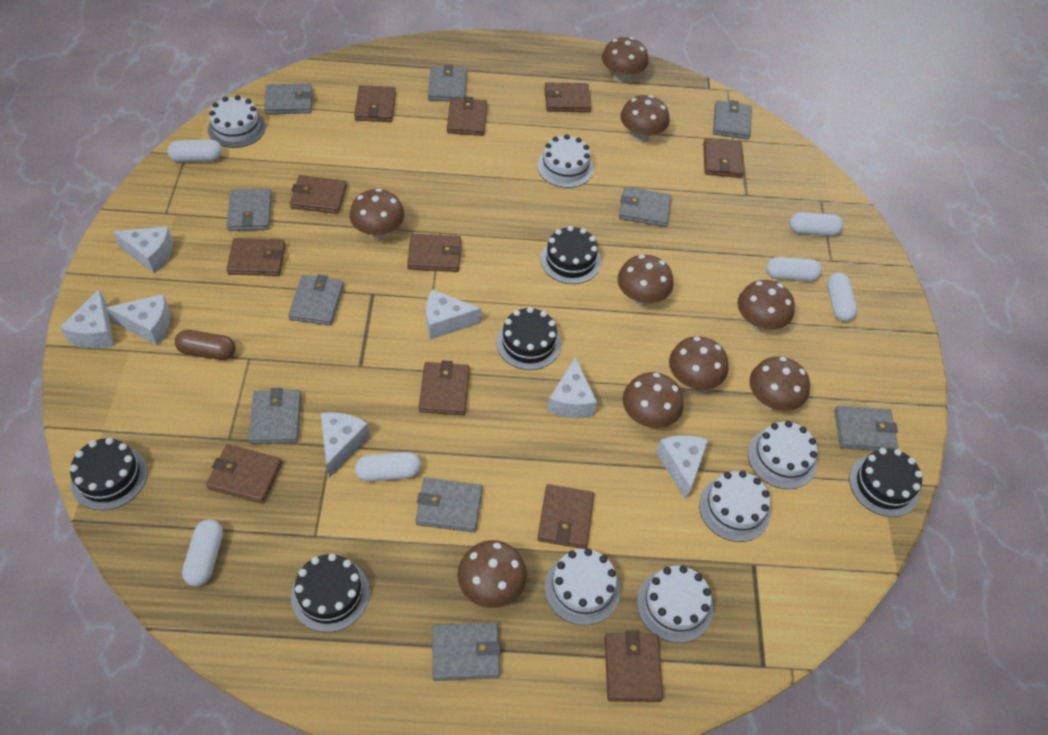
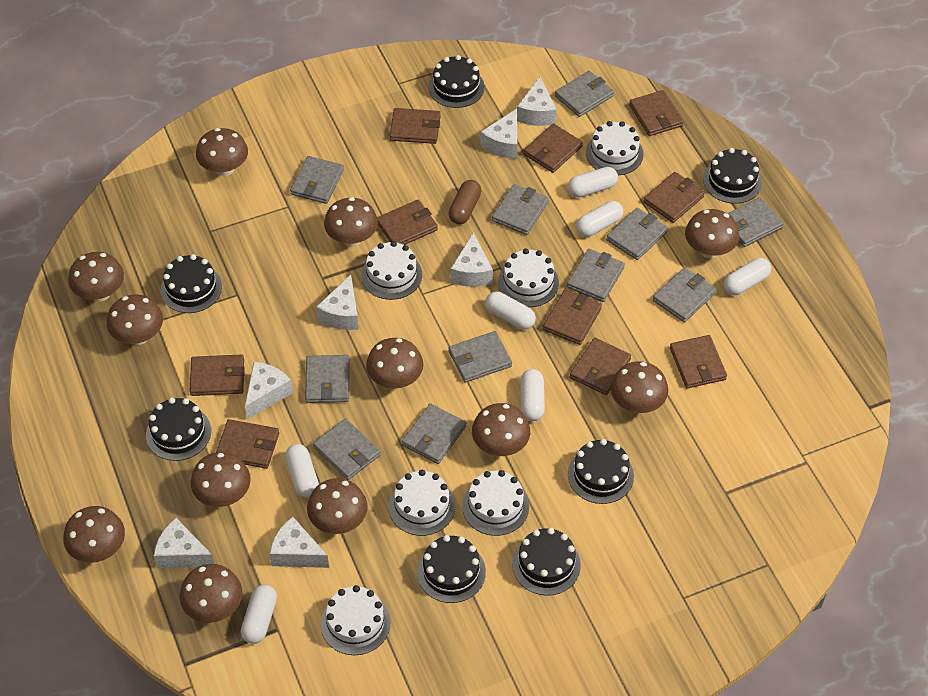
black cake: [70,437,148,510] [291,553,370,632] [496,307,561,370] [541,226,601,284] [849,448,923,517] = 5 -> [146,398,211,461] [160,254,222,313] [417,535,486,603] [428,55,484,108] [512,528,581,596] [568,439,634,504] [703,148,762,204] = 7
brown mushroom: [349,189,405,240] [457,540,527,608] [602,37,649,83] [617,255,674,306] [620,95,669,142] [623,372,684,428] [669,336,728,390] [738,280,795,331] [749,356,810,411] = 9 -> [63,506,125,563] [68,252,124,302] [107,294,163,345] [180,564,242,623] [191,452,251,507] [196,128,248,176] [307,478,368,534] [324,197,378,247] [366,338,423,389] [472,403,530,456] [611,361,668,413] [685,209,739,258] = 12
brown wallet: [206,444,282,504] [227,238,285,276] [290,175,347,214] [354,85,396,122] [407,234,462,272] [419,360,470,415] [447,97,487,136] [537,484,594,549] [545,82,591,112] [605,631,663,702] [703,138,744,178] = 11 -> [190,354,245,396] [216,419,279,469] [377,200,438,245] [389,108,441,144] [523,124,583,173] [543,290,602,345] [570,338,631,395] [629,90,684,136] [643,172,705,223] [670,335,727,388] = 10
grey wallet: [226,189,272,231] [248,388,301,444] [264,84,313,114] [288,274,344,326] [416,478,483,532] [428,65,467,101] [432,622,501,681] [619,187,671,227] [713,100,752,140] [834,405,898,451] = 10 -> [290,156,344,204] [305,355,350,403] [313,418,381,480] [402,403,466,464] [449,331,512,383] [492,184,549,235] [555,71,614,117] [567,249,625,302] [606,208,668,260] [653,267,716,322] [727,197,784,247] = 11
white capsule: [167,139,222,162] [182,519,223,586] [355,452,421,482] [766,257,822,282] [789,212,843,236] [827,273,857,322] = 6 -> [241,585,277,644] [285,444,319,497] [485,291,536,330] [520,369,545,421] [568,167,618,198] [576,201,623,237] [724,258,771,295] = 7

